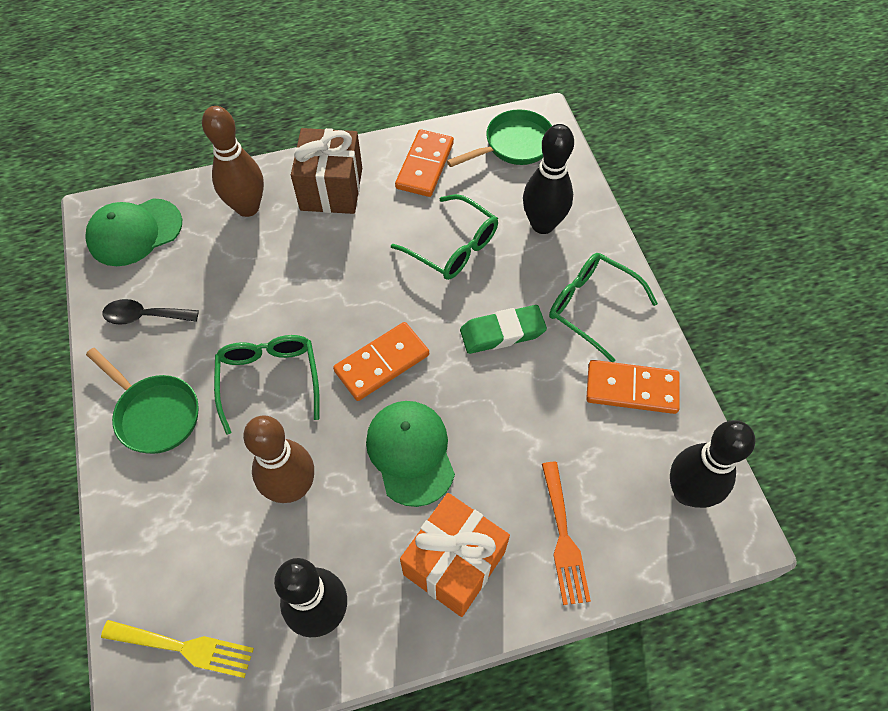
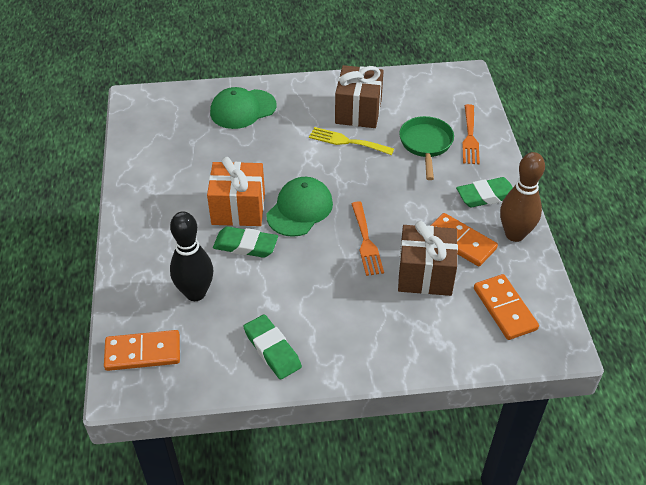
black bowling pin: [274,558,347,637] [523,124,574,234] [670,420,756,508] = 3 -> [170,211,213,301] = 1
black spoon: [103,299,199,325] = 1 -> none = 0
brown bowling pin: [202,106,264,217] [243,415,314,503] = 2 -> [500,152,545,242] = 1
brown gift: [291,128,362,214] = 1 -> [335,65,384,128] [398,221,458,296] = 2
green eraser: [460,305,547,354] = 1 -> [213,226,278,258] [243,314,302,380] [456,177,513,207] = 3
green glasses: [214,335,320,435] [391,194,498,280] [549,253,658,362] = 3 -> none = 0
green pan: [86,348,199,454] [447,109,552,167] = 2 -> [399,116,454,180] = 1
orange fork: [542,462,591,605] = 1 -> [351,201,384,276] [462,104,480,164] = 2

